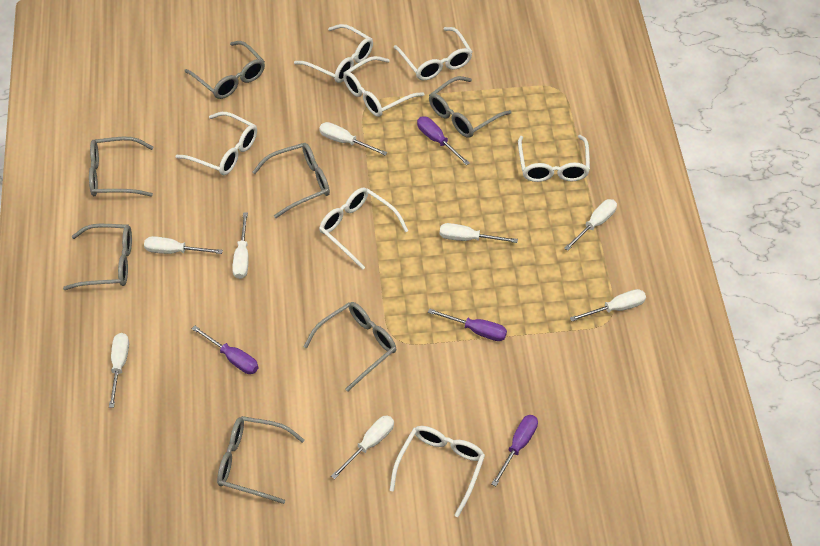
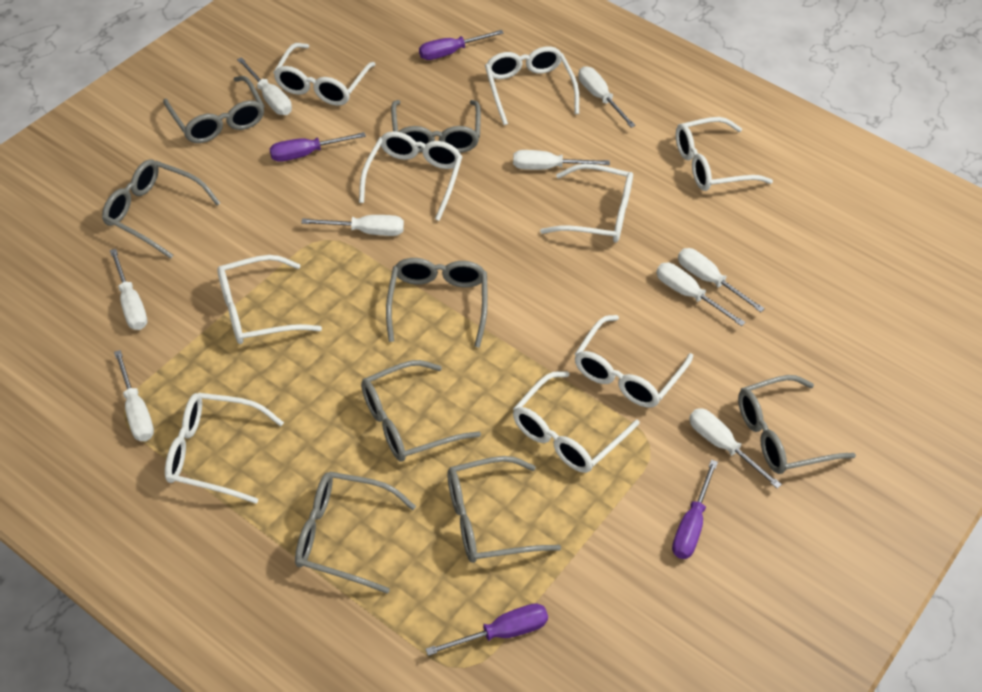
grey glasses: [63,224,132,290] [89,137,153,197] [184,41,265,99] [217,416,304,504] [252,143,330,218] [304,302,396,392] [429,76,512,138] = 7 -> [102,160,220,259] [163,76,264,143] [295,472,416,594] [361,360,481,462] [386,258,488,348] [391,100,481,153] [448,456,561,563] [738,375,856,474] = 8
white glasses: [175,112,257,175] [294,24,373,83] [319,188,408,270] [343,56,424,117] [390,426,485,517] [394,27,472,80] [518,135,590,182] = 7 -> [165,393,284,504] [217,255,322,344] [273,43,376,106] [359,131,463,221] [485,46,579,125] [513,371,640,473] [540,164,633,243] [575,315,693,407] [676,117,773,191] = 9
white screwdriver: [109,333,129,408] [144,236,223,254] [232,212,249,279] [319,122,387,155] [331,415,394,479] [440,223,518,243] [564,199,617,251] [570,289,646,321] = 8 -> [110,249,147,330] [114,350,154,441] [237,57,292,115] [301,215,404,236] [513,150,610,170] [578,66,636,128] [656,263,745,326] [678,248,765,312] [689,408,782,489] = 9

